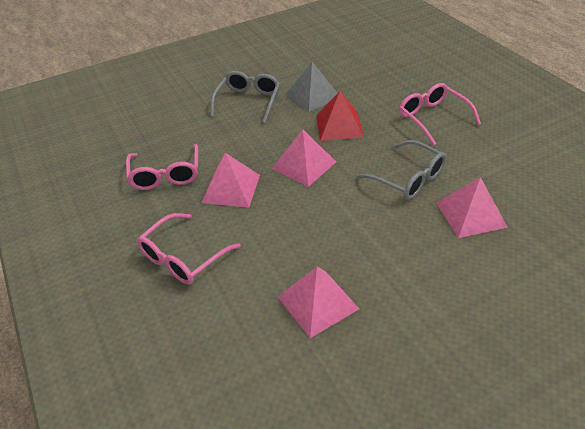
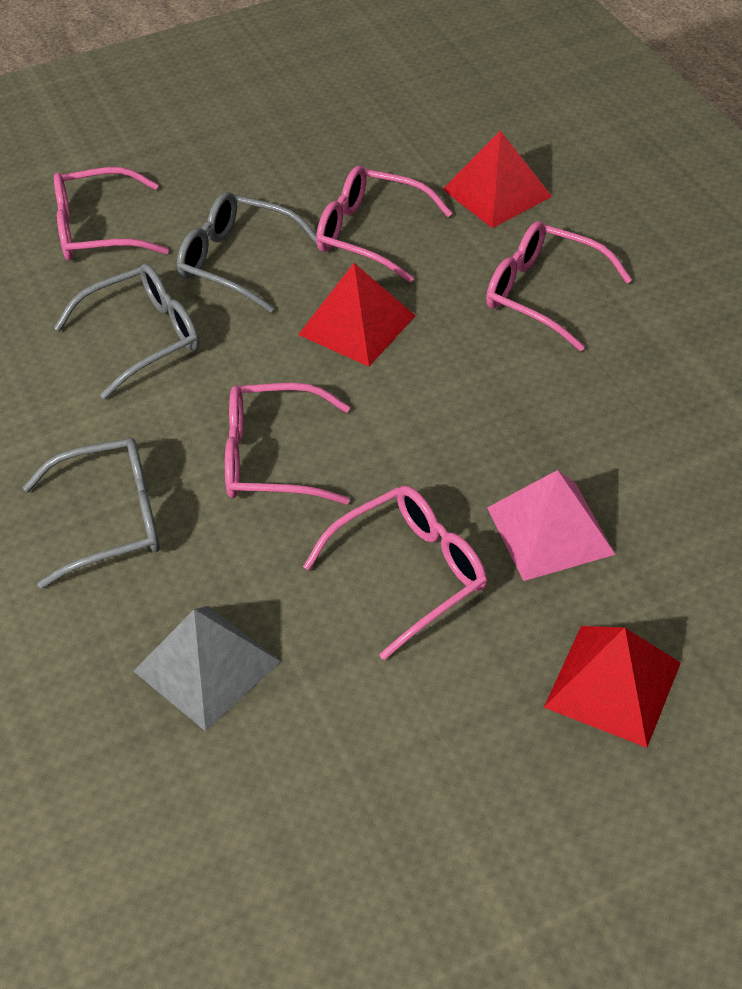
grey glasses: [211,71,280,123] [356,140,446,200] = 2 -> [23,438,160,589] [54,263,199,399] [177,192,317,313] = 3
pink glasses: [126,144,198,190] [137,213,241,284] [399,83,481,145] = 3 -> [54,167,169,261] [225,383,350,504] [303,486,487,660] [316,166,452,283] [486,221,632,351] = 5
pink pyramid: [202,153,260,208] [272,129,336,187] [278,267,359,338] [436,177,508,238] = 4 -> [487,470,616,581] = 1
red pyramid: [316,91,364,141] = 1 -> [298,263,416,367] [442,130,552,228] [544,626,681,748] = 3

